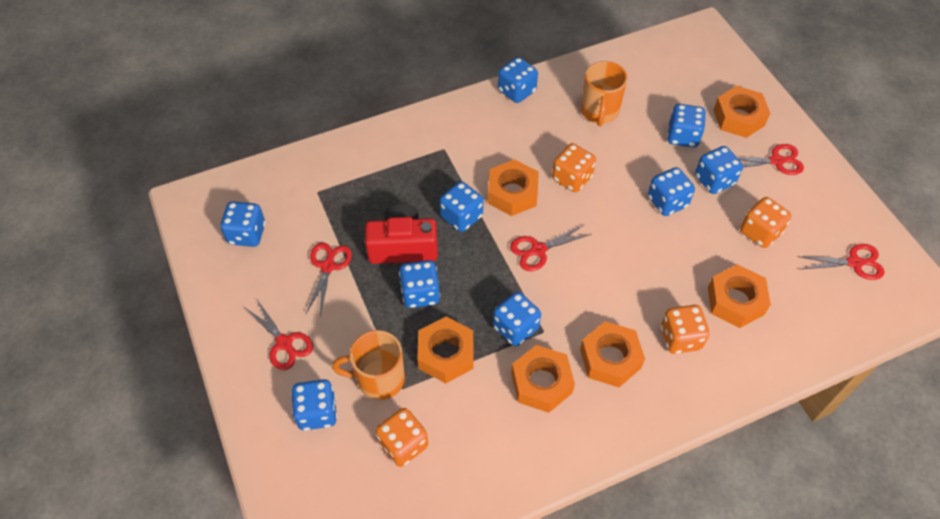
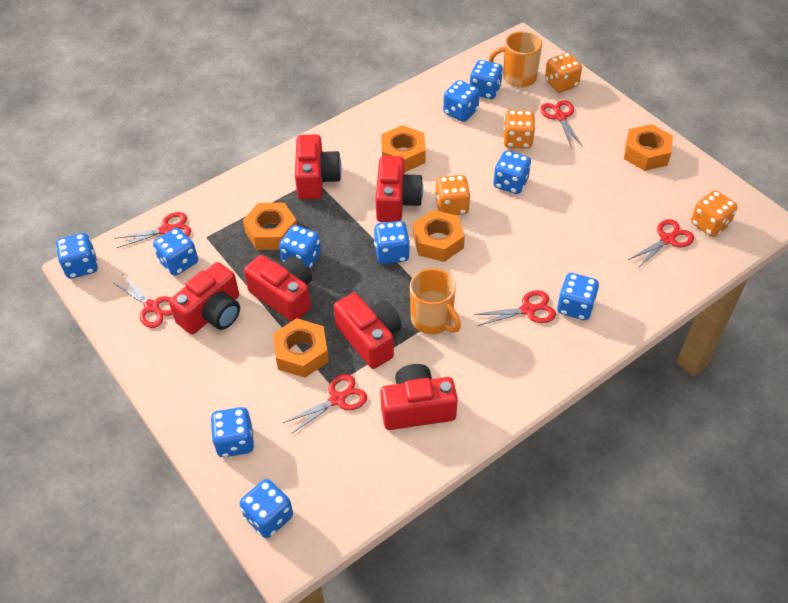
blue dice: [220,201,266,247] [291,379,337,431] [399,260,440,308] [439,181,483,232] [493,292,541,346] [498,57,538,103] [648,167,695,216] [667,104,706,148] [695,146,743,194] = 9 -> [56,233,98,279] [153,228,198,276] [210,407,254,457] [240,479,293,538] [279,225,321,270] [374,221,410,264] [443,80,480,122] [470,60,503,99] [493,151,531,194] [557,273,599,320] = 10
orange nut: [417,317,474,383] [488,159,539,216] [511,345,575,413] [580,321,645,387] [708,264,771,328] [713,86,770,138] = 6 -> [243,203,297,250] [273,318,329,378] [381,125,426,172] [413,210,465,262] [624,124,673,171] = 5
red camera: [365,204,438,264] = 1 -> [169,262,240,334] [244,255,312,322] [295,134,342,200] [334,293,402,369] [375,156,423,222] [380,364,458,430] = 6
red scissors: [245,298,313,370] [306,242,352,316] [510,224,591,271] [738,144,804,175] [797,244,885,280] = 5 -> [112,275,173,328] [114,212,191,248] [283,374,367,434] [473,290,556,326] [540,100,583,147] [628,219,694,269] = 6

